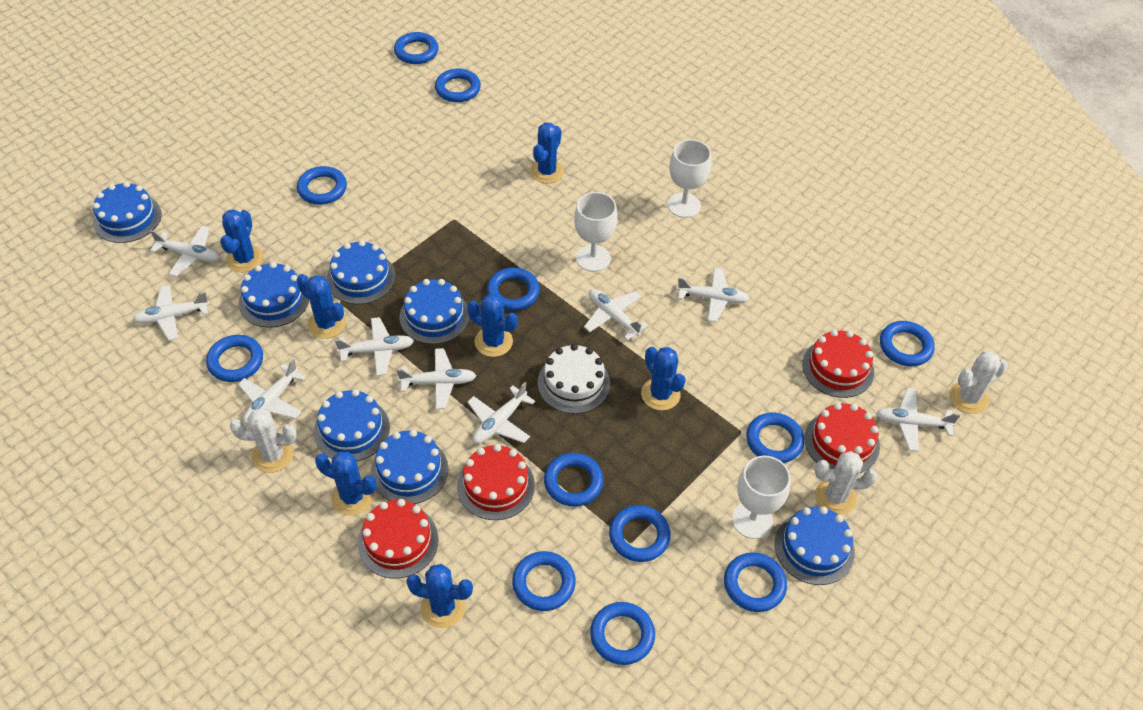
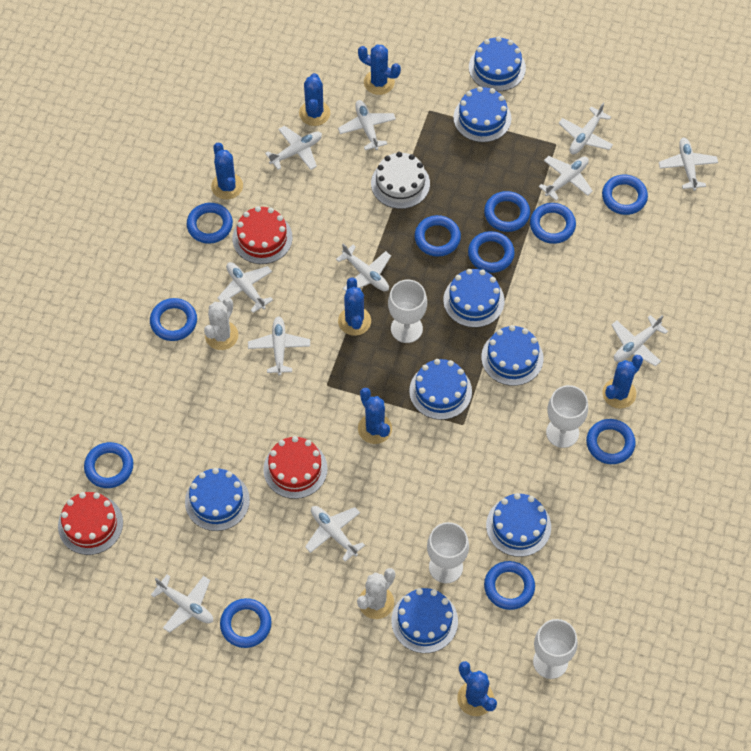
blue cake: [93,182,161,243] [239,262,309,328] [314,389,390,461] [327,240,395,304] [371,429,448,504] [399,279,469,344] [775,506,855,585] = 7 -> [185,468,250,531] [391,588,458,653] [409,359,472,420] [443,269,504,328] [453,86,511,142] [469,36,526,91] [481,325,544,386] [486,493,551,557] = 8
blue ring: [206,335,263,382] [297,166,347,205] [394,32,439,64] [435,69,481,102] [487,267,540,311] [512,551,576,611] [544,453,604,506] [590,602,655,665] [609,505,671,562] [724,552,787,612] [746,412,804,463] [880,321,935,366] = 12 -> [84,442,134,488] [150,298,197,341] [187,203,233,244] [220,598,272,648] [415,215,461,257] [468,231,515,273] [484,191,530,232] [484,561,535,610] [530,203,576,244] [586,419,636,464] [602,175,648,215] = 11
red cake: [358,499,439,579] [457,444,535,520] [802,330,874,398] [804,403,880,473] = 4 -> [58,492,123,555] [232,206,293,264] [263,436,328,499] = 3
white cactus: [230,408,297,473] [815,451,878,515] [949,351,1008,414] = 3 -> [204,298,238,350] [357,568,395,619] = 2
white goblet: [574,192,618,272] [668,139,712,218] [732,456,791,539] = 3 -> [388,280,427,343] [427,522,469,583] [533,619,578,679] [546,385,588,448] = 4
white plane: [132,285,210,341] [150,226,220,277] [238,359,306,424] [335,317,414,376] [396,348,477,409] [467,382,535,444] [584,289,648,340] [677,268,750,322] [876,388,960,451] = 9 -> [151,575,213,633] [217,262,273,313] [248,316,310,376] [265,126,322,170] [305,506,365,562] [336,243,391,291] [338,100,396,150] [539,156,593,201] [559,103,613,154] [612,315,668,366] [659,138,718,191] = 11

